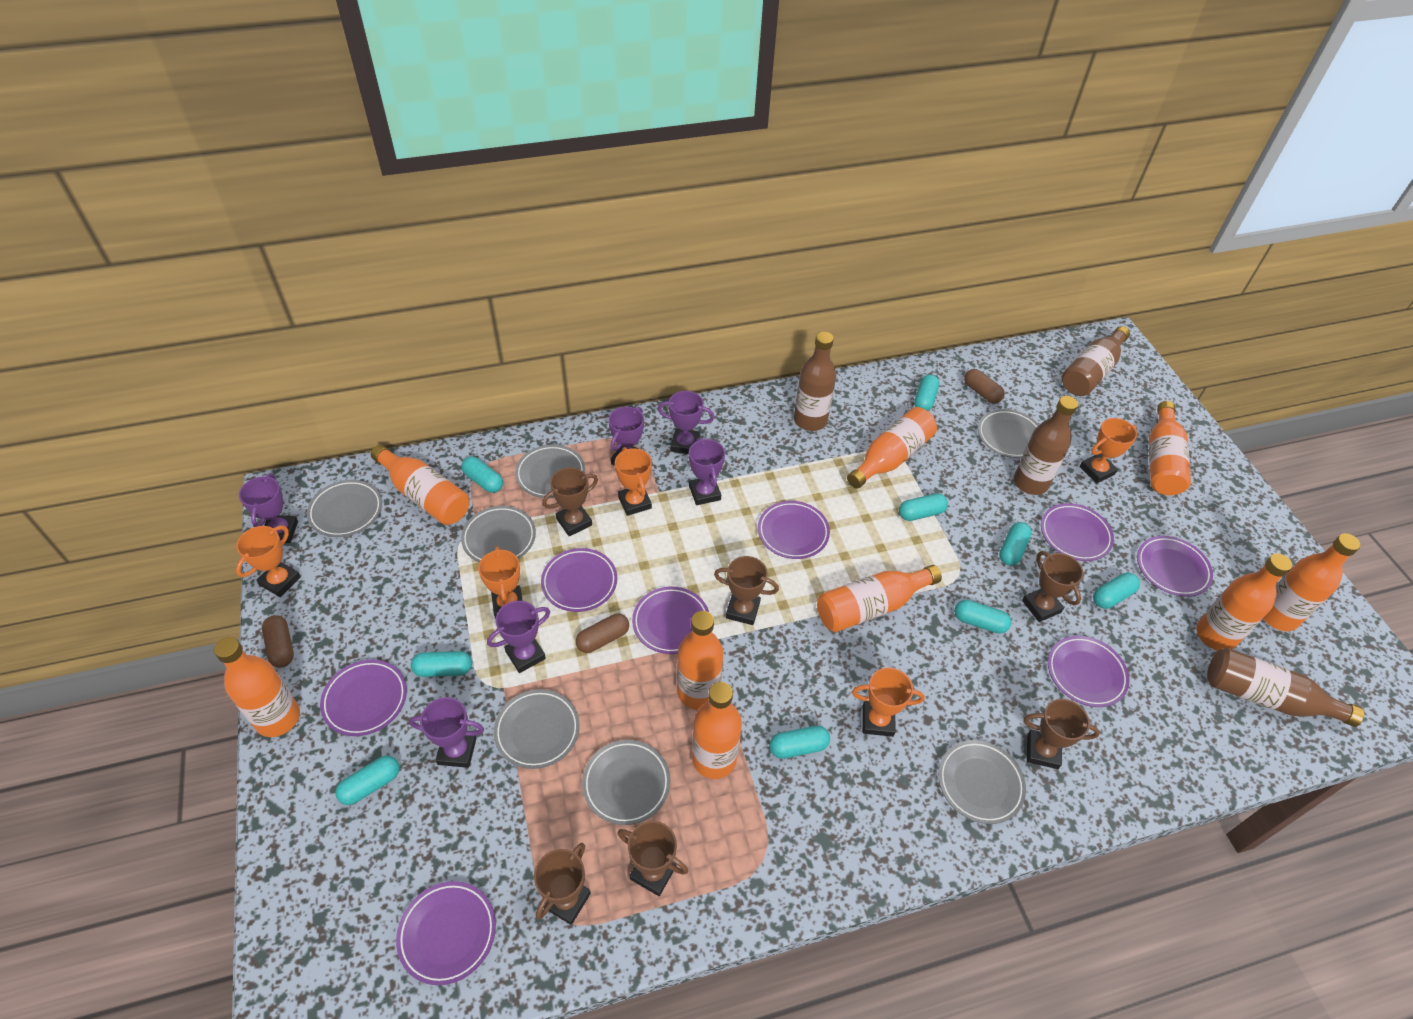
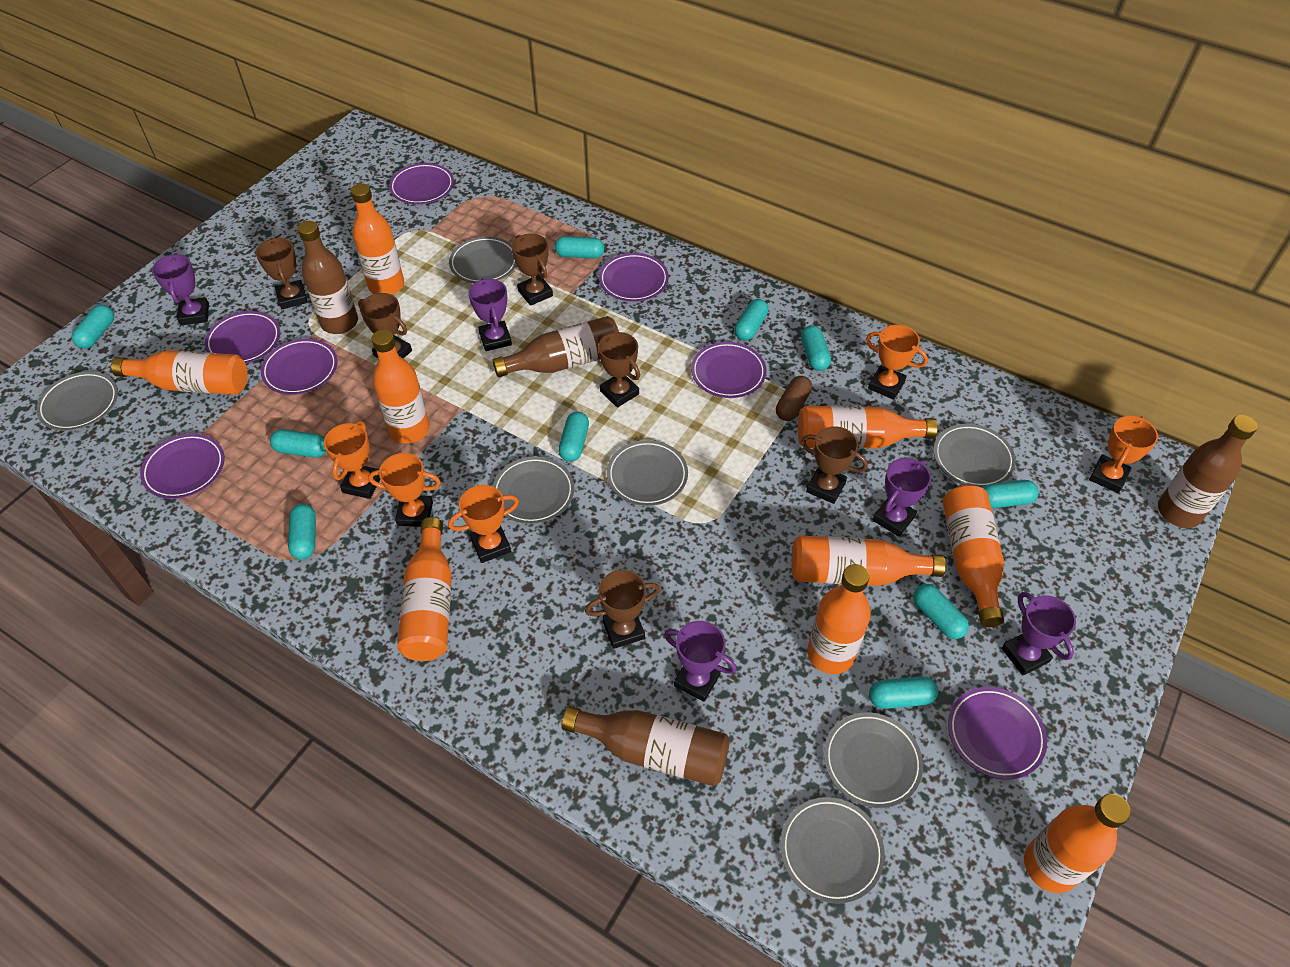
brown capsule: [262,615,294,668] [576,613,629,653] [964,369,1005,403] = 3 -> [776,376,812,421] = 1
purple plate: [320,660,407,736] [396,881,496,985] [541,548,617,612] [632,587,709,654] [758,501,830,559] [1041,503,1114,561] [1048,636,1129,707] [1137,536,1213,597] = 8 -> [140,434,224,499] [205,311,280,364] [261,339,338,395] [389,163,454,204] [599,253,669,302] [691,342,766,398] [948,687,1047,780] = 7
purple trophy: [239,474,298,543] [409,697,484,768] [487,601,550,673] [608,407,644,466] [657,391,715,454] [689,438,725,505] = 6 -> [152,254,209,325] [468,278,512,351] [664,621,736,702] [873,458,931,537] [1001,592,1076,676] = 5
turquoise capsule: [336,755,400,805] [411,651,472,677] [461,457,503,493] [769,726,830,759] [899,493,948,521] [914,375,939,411] [954,600,1011,634] [999,522,1032,565] [1093,572,1140,609] = 9 -> [72,305,114,348] [270,429,326,458] [288,504,316,560] [555,236,604,258] [558,412,589,462] [734,299,768,341] [801,325,831,371] [869,677,938,709] [913,584,969,639] [982,480,1039,509] = 10

